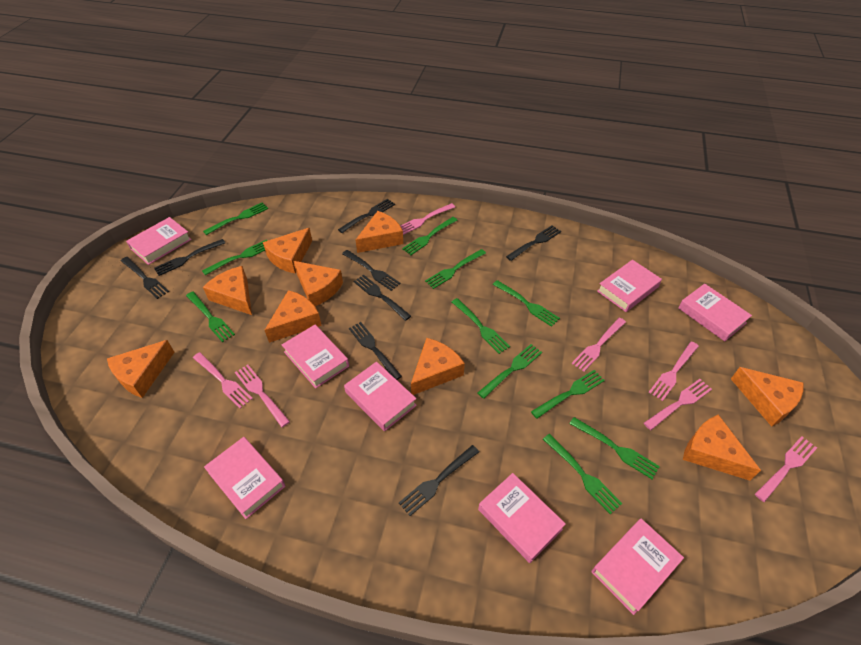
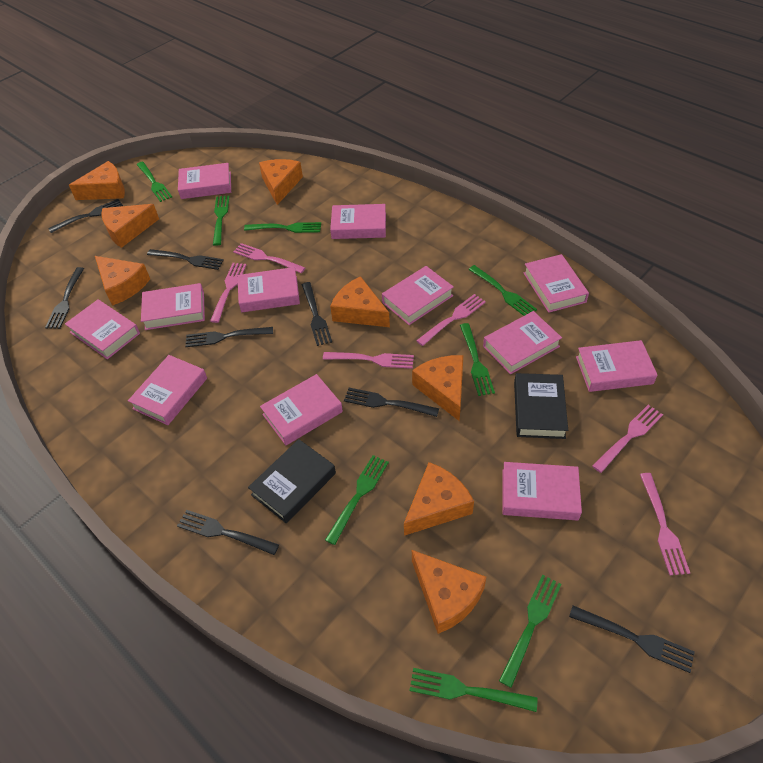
black book: none = 0 -> [248,439,336,523] [514,373,568,439] = 2
green fork: [186,291,235,342] [202,240,267,275] [203,202,268,235] [402,217,457,255] [425,249,486,289] [452,298,510,354] [478,344,542,399] [493,280,560,327] [531,370,605,419] [543,434,622,514] [569,417,660,479] = 11 -> [136,161,172,202] [213,196,230,246] [244,222,321,233] [325,455,389,545] [409,668,538,712] [460,323,495,396] [468,265,537,316] [499,574,561,688] = 8
orange cheese: [107,340,175,398] [203,266,252,315] [263,228,312,273] [265,290,322,343] [293,261,343,306] [355,211,403,253] [411,338,465,395] [683,414,761,481] [731,367,804,427] = 9 -> [69,161,125,200] [95,256,150,306] [102,204,159,248] [259,159,303,205] [330,276,390,327] [404,462,474,536] [412,355,463,421] [412,550,486,634] = 8
pink book: [126,217,192,265] [204,437,285,519] [282,325,349,389] [344,362,417,431] [478,473,566,563] [592,519,684,615] [597,260,662,312] [678,284,752,341] = 8 -> [65,300,140,359] [128,355,207,425] [141,283,205,330] [178,163,231,199] [237,267,300,312] [260,374,343,445] [330,204,386,239] [382,266,454,325] [483,311,562,374] [502,462,582,521] [524,254,589,313] [576,340,657,392] = 12
pink fork: [193,352,253,409] [235,365,290,427] [400,203,455,235] [572,318,626,372] [644,379,712,430] [649,341,699,401] [755,436,817,502] = 7 -> [210,263,246,323] [233,243,305,273] [323,352,414,369] [416,294,486,346] [592,405,663,473] [640,473,690,575] = 6

